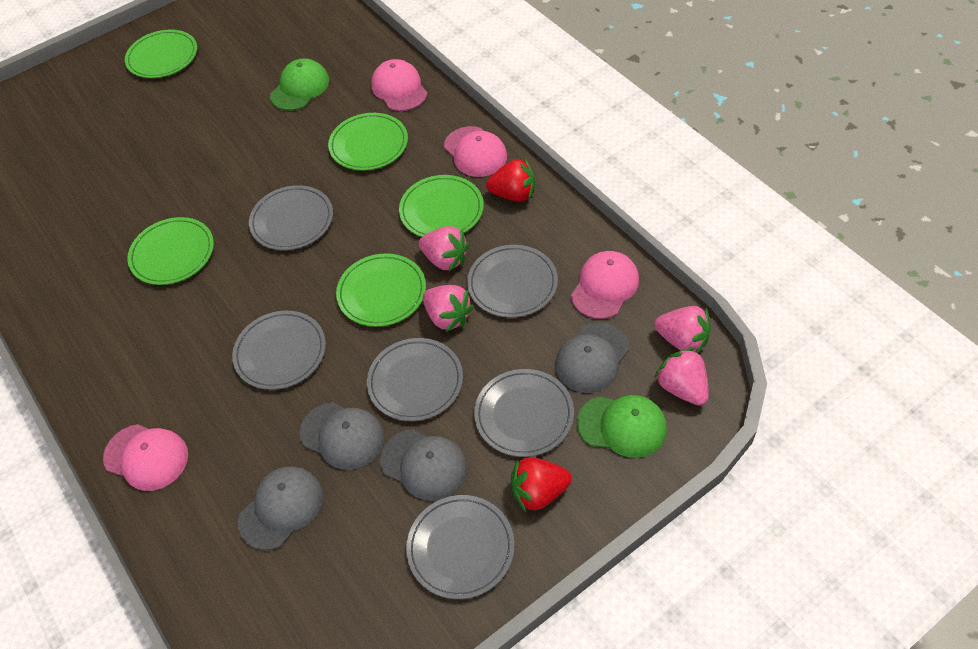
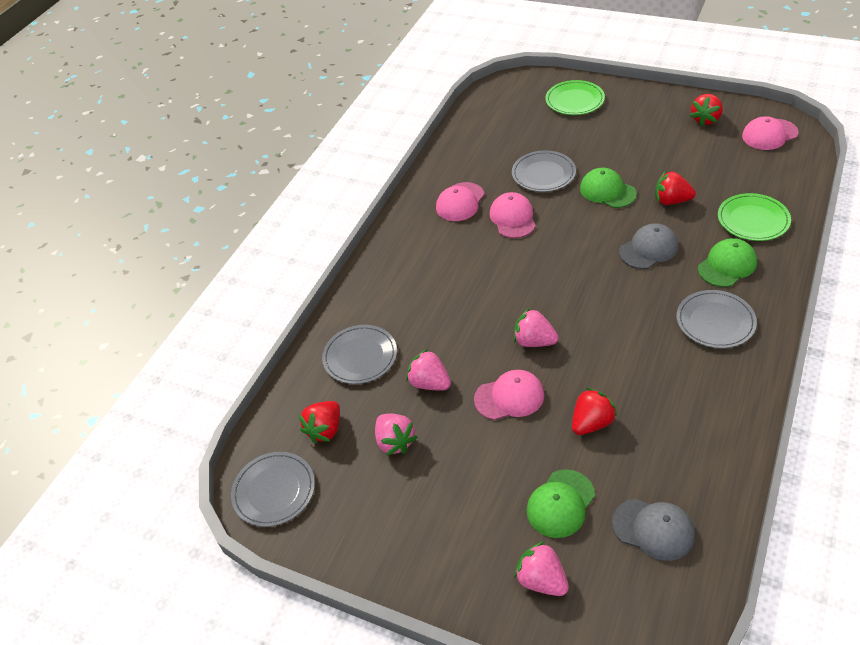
green cap: [270,59,329,111] [577,395,667,458] = 2 -> [527,469,595,538] [580,168,637,208] [698,238,757,287] = 3
green plate: [125,30,197,78] [127,217,214,285] [328,113,408,171] [336,253,426,327] [399,175,484,237] = 5 -> [546,80,605,115] [718,193,791,241] = 2
grey cap: [238,467,323,550] [300,402,384,470] [380,429,467,501] [555,322,630,393] = 4 -> [612,499,695,561] [619,223,679,269] = 2
grey plate: [232,310,326,390] [249,185,333,250] [367,338,463,421] [406,495,514,599] [467,245,558,318] [474,369,574,457] = 6 -> [231,452,315,527] [322,325,397,384] [512,150,576,192] [676,290,757,348] = 4
red strawberry: [486,159,535,202] [511,457,572,512] = 2 -> [298,401,340,443] [572,388,618,435] [655,171,696,205] [690,94,723,127] = 4

